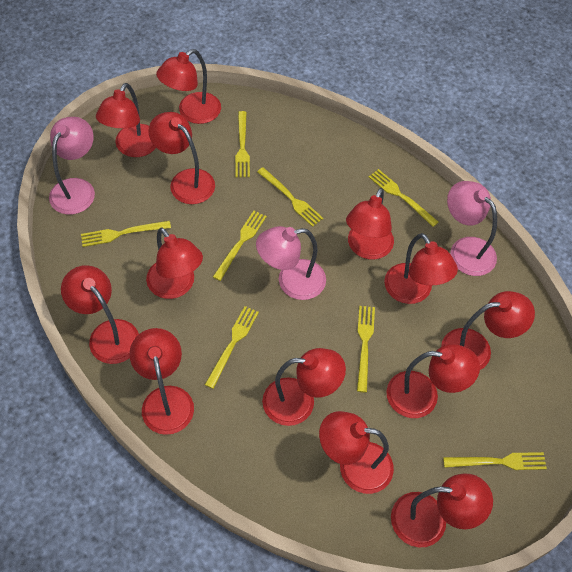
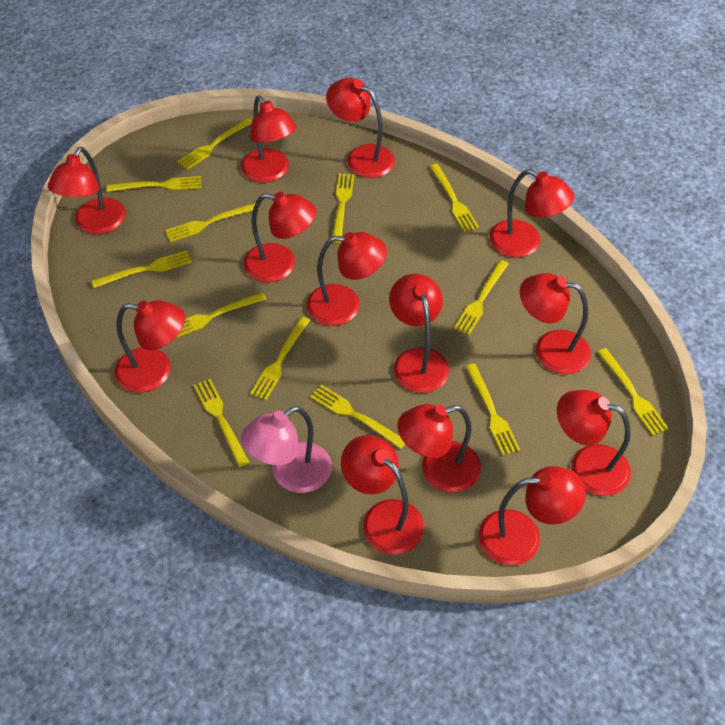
pink lamp: [49,117,95,215] [256,226,326,300] [447,181,497,276] = 3 -> [241,406,332,493] = 1
yellow fork: [81,221,171,247] [205,306,259,389] [213,211,267,281] [235,111,250,177] [257,167,323,227] [357,306,375,393] [369,169,439,227] [443,452,547,470] = 8 -> [92,250,192,288] [107,176,201,192] [165,203,259,242] [176,292,266,338] [177,118,252,170] [194,379,250,467] [250,316,310,400] [310,384,405,449] [332,173,355,244] [429,164,479,232] [454,260,509,335] [465,363,520,456] [598,348,669,436] = 13

